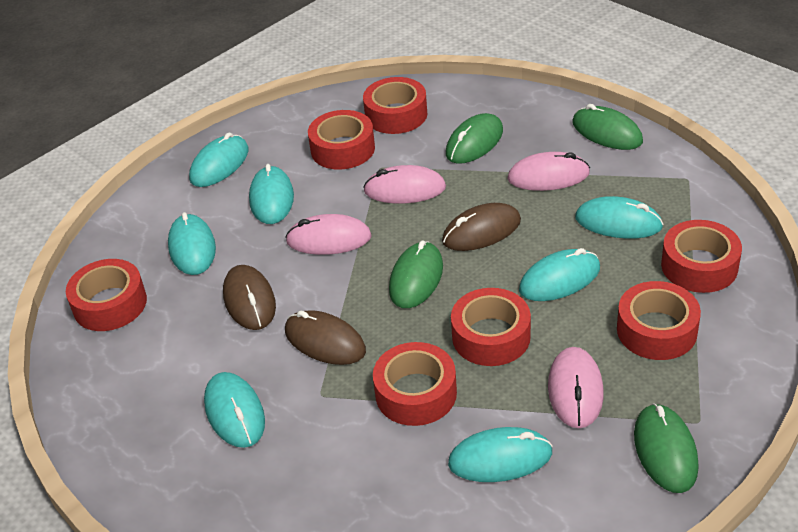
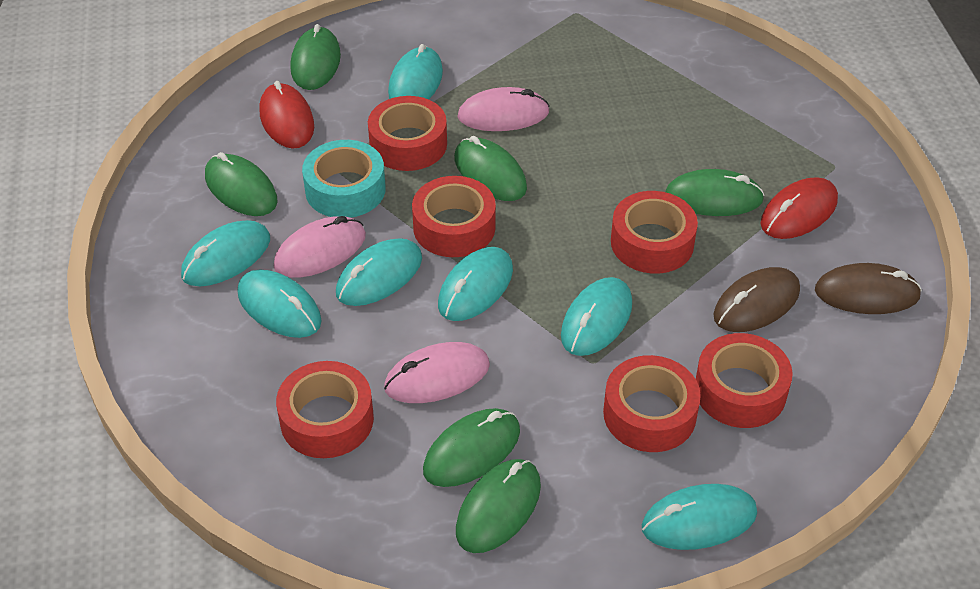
brown mouse: [223,265,276,330] [285,310,366,365] [442,203,521,251] = 3 -> [714,267,800,332] [815,263,922,314] = 2
green mouse: [389,240,443,308] [446,113,503,164] [573,104,643,150] [634,403,699,493] = 4 -> [205,152,278,216] [290,24,341,90] [423,408,520,487] [454,136,527,201] [456,459,541,553] [665,169,765,216] = 6
pink mouse: [285,214,372,255] [363,165,446,204] [508,152,590,191] [548,347,604,428] = 4 -> [274,216,366,278] [384,342,490,403] [457,87,550,131] = 3
red mouse: none = 0 -> [259,81,314,149] [761,177,838,239] = 2
red tape: [66,259,147,331] [308,110,375,170] [363,77,427,134] [373,342,457,426] [451,288,531,366] [617,281,701,360] [661,220,742,293] = 7 -> [276,361,374,458] [368,96,447,171] [412,176,496,257] [603,355,701,452] [611,191,698,274] [696,333,793,428] = 6
turquoise tape: none = 0 -> [302,140,386,218] = 1

